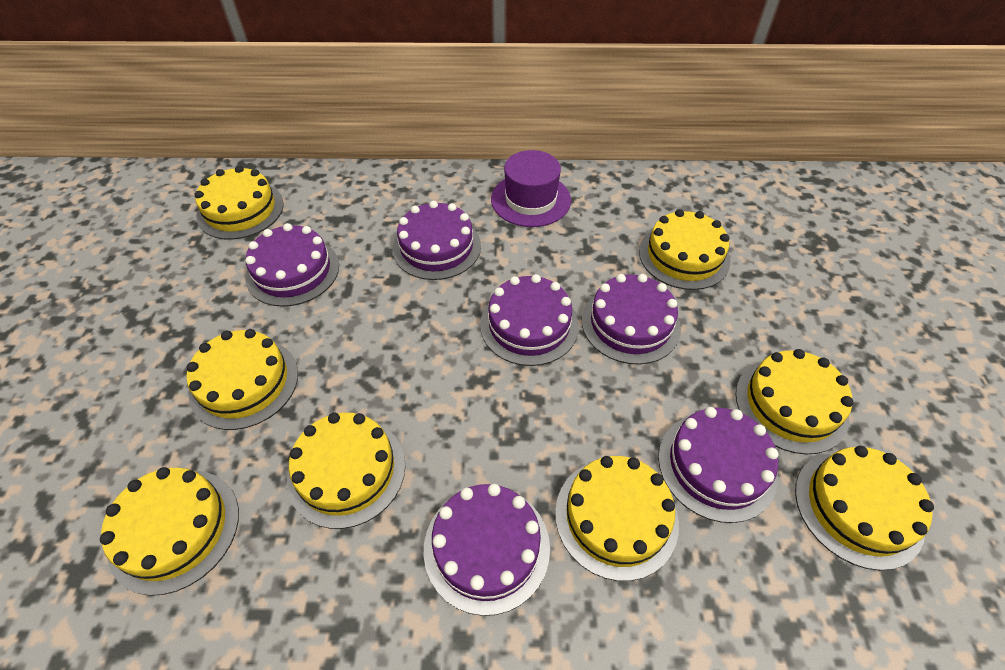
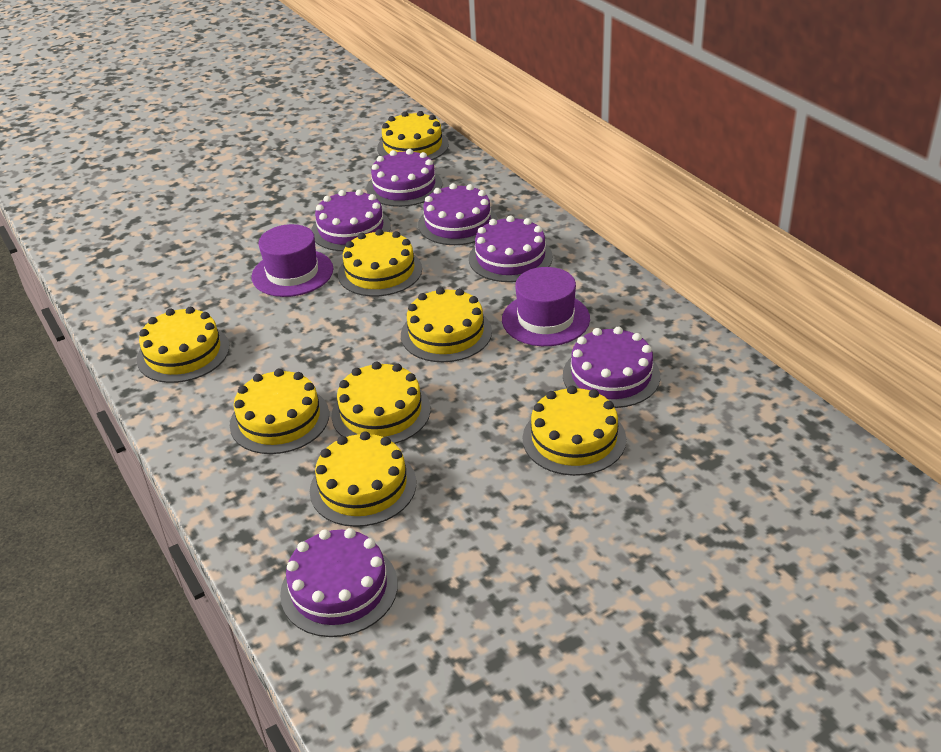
purple hat: [491,150,571,227] = 1 -> [252,224,333,297] [502,267,590,346] = 2

